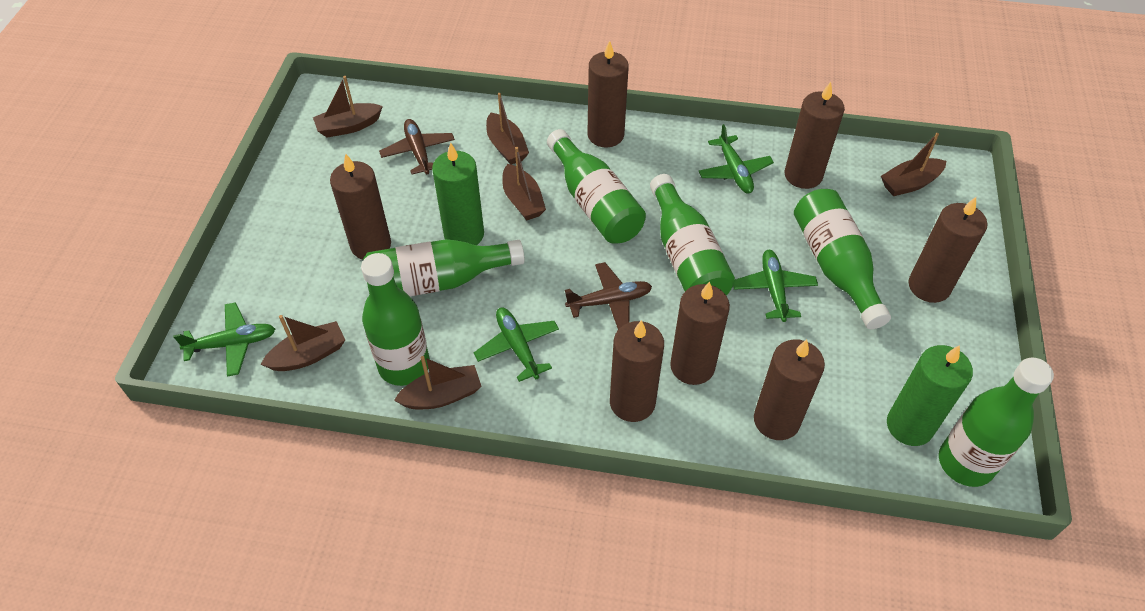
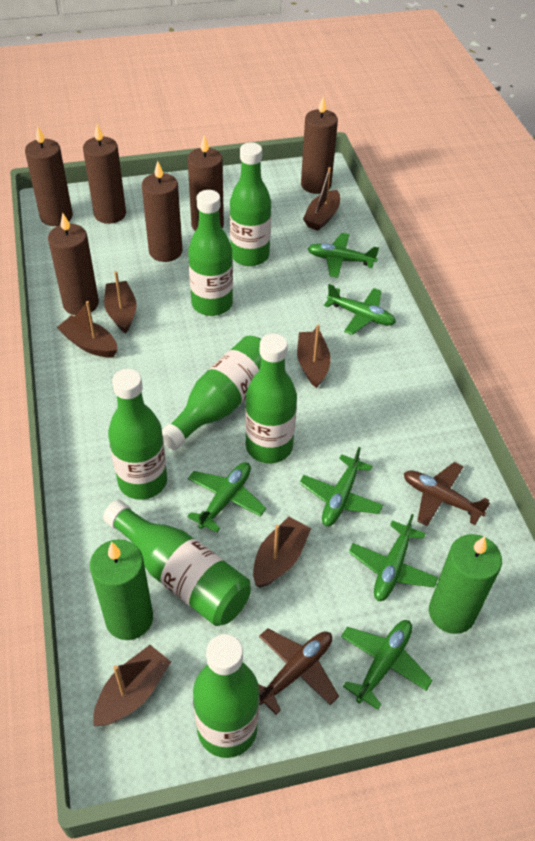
brown candle: [330,154,391,259] [587,40,629,147] [610,320,664,422] [670,281,730,385] [754,339,825,440] [785,82,845,189] [908,197,987,303] = 7 -> [25,126,73,226] [48,213,99,315] [83,124,126,224] [142,161,182,262] [188,135,224,231] [301,96,338,194] = 6
green bottle: [361,253,430,386] [363,239,525,296] [547,129,646,244] [650,174,735,295] [794,189,891,329] [939,357,1054,487] = 6 -> [103,500,251,626] [108,369,167,500] [162,336,261,450] [188,190,233,316] [193,634,259,758] [230,142,271,266] [245,333,297,463] = 7
green plane: [173,302,275,377] [474,308,559,382] [699,124,774,193] [733,250,818,322] = 4 -> [187,462,266,533] [300,447,383,526] [307,233,379,278] [324,284,396,335] [341,620,433,710] [349,514,439,601] = 6

